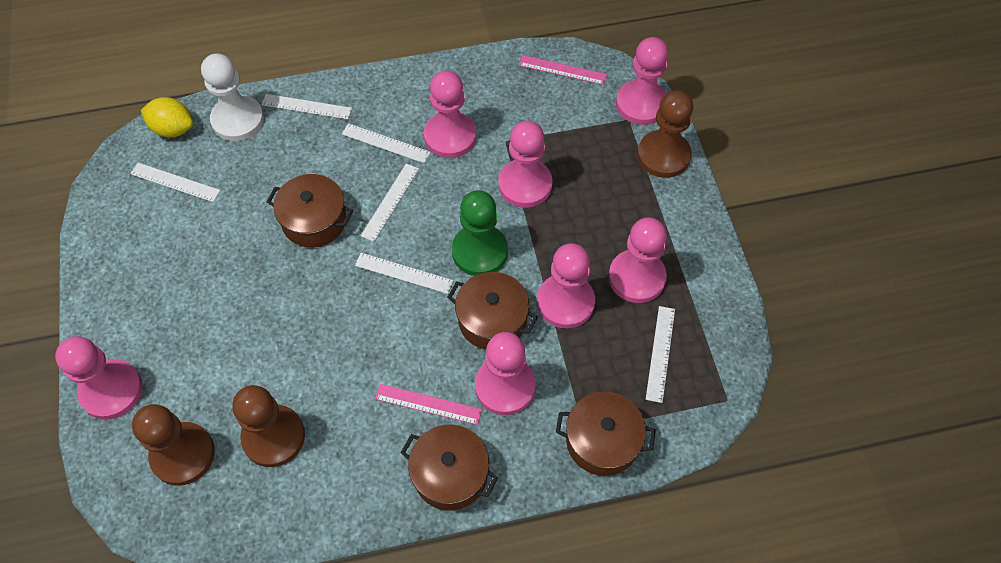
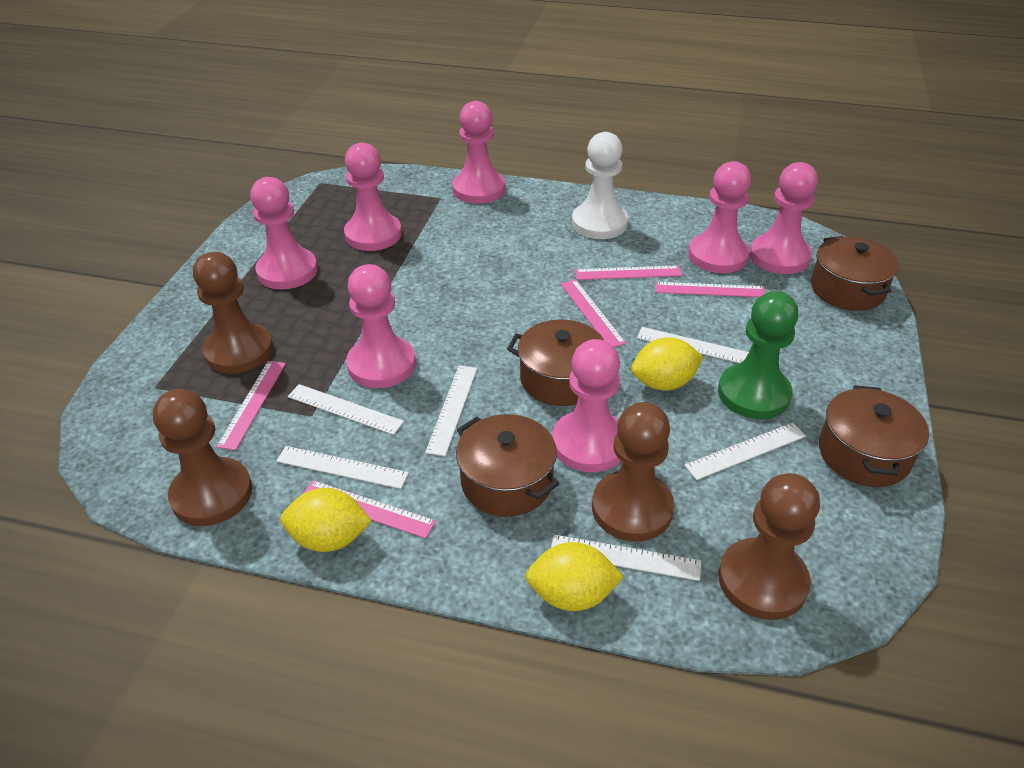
brown pawn: [132,404,215,486] [232,385,305,467] [637,90,693,178] = 3 -> [153,389,252,526] [193,252,273,374] [592,402,674,542] [719,473,820,620] = 4
pink ruler: [375,384,482,425] [519,55,607,85] = 2 -> [216,361,286,450] [303,480,436,538] [561,280,626,347] [575,265,682,280] [655,282,765,297] = 5
yellow lemon: [141,97,193,138] = 1 -> [281,488,372,552] [526,542,624,611] [631,337,703,391] = 3

